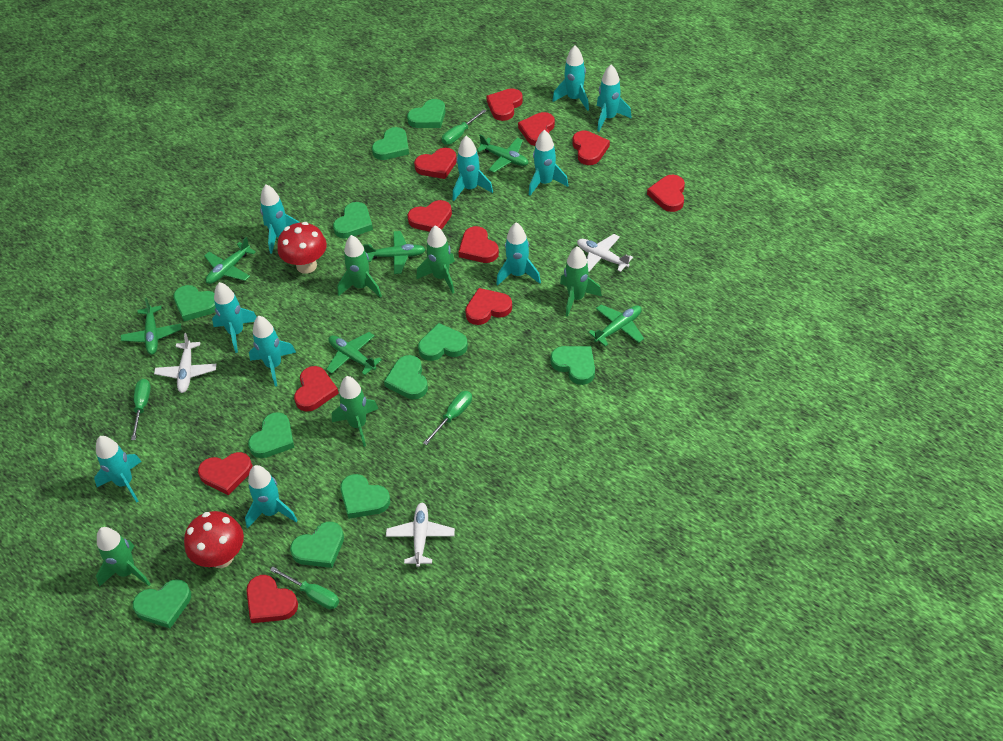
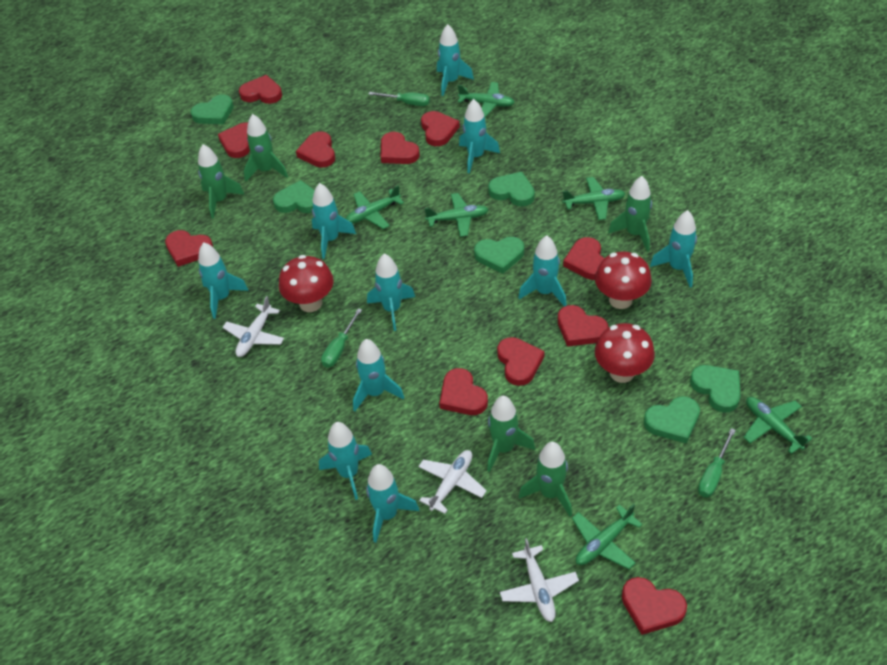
green heart: [133,579,191,628] [174,285,216,321] [248,412,294,458] [290,522,344,568] [333,202,373,239] [340,474,390,519] [372,127,409,160] [384,355,428,399] [407,99,446,128] [418,323,468,361] [551,346,595,385] = 11 -> [191,94,234,124] [273,180,315,213] [474,237,524,274] [488,172,535,206] [644,396,700,443] [690,365,741,413] = 6
green screwdriver: [131,379,151,440] [270,567,339,609] [423,391,472,445] [442,109,486,145] = 4 -> [321,308,362,368] [369,92,430,106] [698,428,736,497] = 3
red mushroom: [184,511,244,568] [277,222,327,274] = 2 -> [279,255,334,312] [595,252,652,309] [595,323,655,383] = 3

